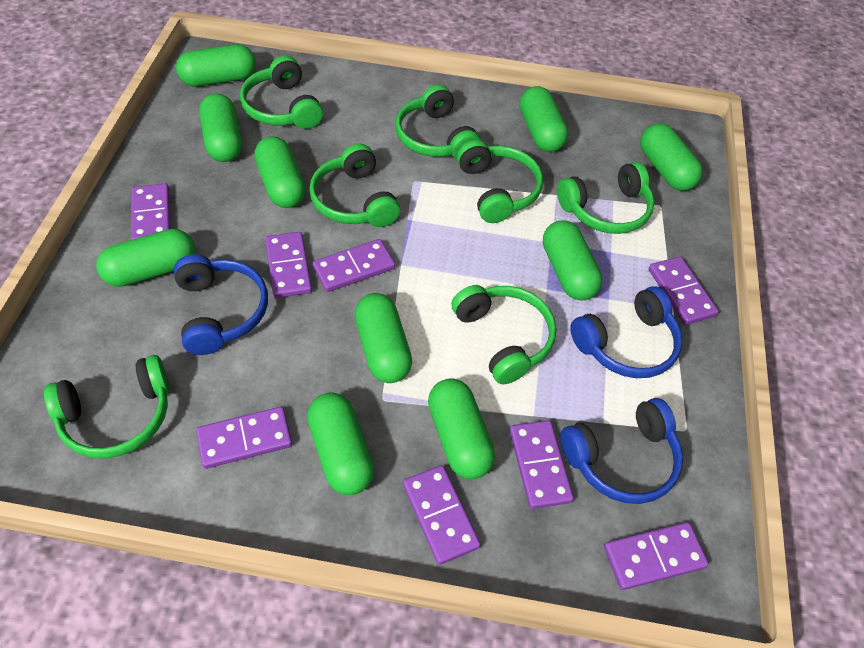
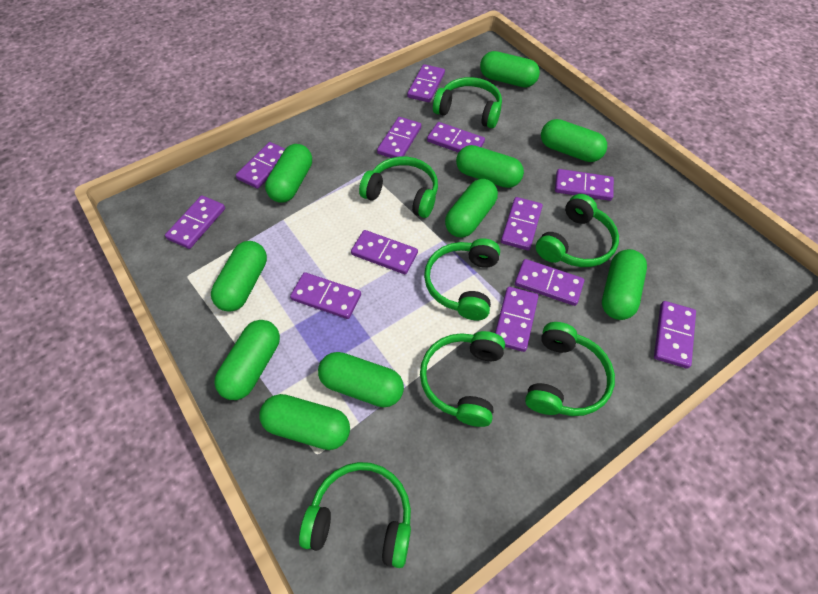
blue headphones: [174,254,268,355] [560,398,683,504] [570,286,682,378] = 3 -> none = 0
purple domino: [131,184,171,240] [196,407,292,469] [265,232,312,298] [313,239,395,292] [403,465,481,565] [509,420,574,509] [604,522,709,590] [649,256,719,325] = 8 -> [165,195,225,249] [236,142,285,189] [290,272,361,319] [351,230,418,274] [377,117,421,158] [407,64,445,102] [427,122,485,153] [495,287,539,352] [501,197,543,250] [515,259,584,306] [555,169,614,201] [654,301,696,369] = 12

